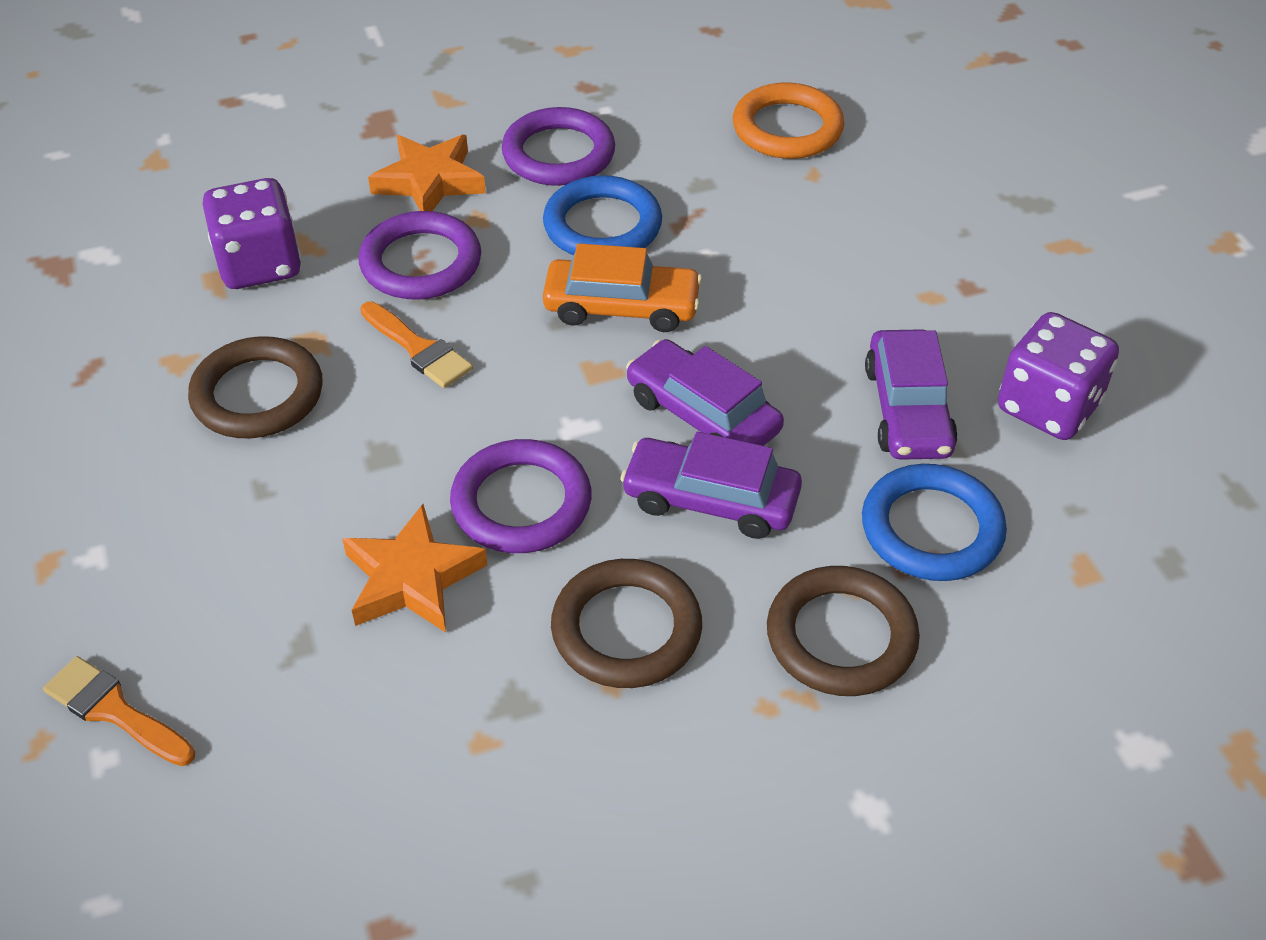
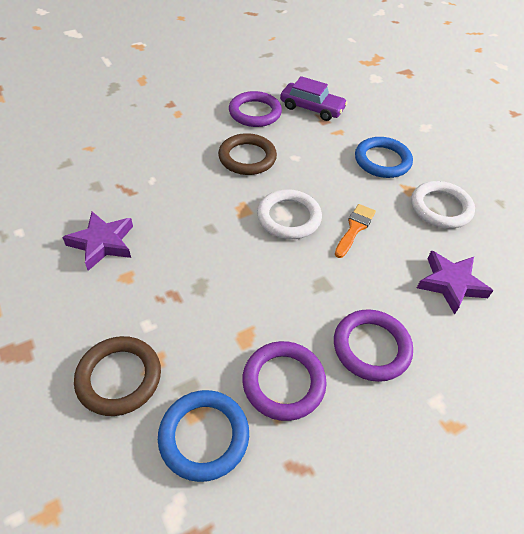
brown ring: [188,336,323,438] [551,559,702,688] [767,566,920,696] = 3 -> [74,336,161,416] [218,133,277,175] = 2
orange brush: [43,656,195,766] [360,302,473,388] = 2 -> [335,204,376,258] = 1
orange car: [543,243,702,332] = 1 -> none = 0
orange ring: [733,83,844,159] = 1 -> none = 0
orange star: [342,504,487,633] [368,135,486,211] = 2 -> none = 0
purple car: [620,432,802,539] [626,339,784,446] [865,329,958,460] = 3 -> [280,76,348,121] = 1
purple dice: [203,178,301,289] [998,312,1119,440] = 2 -> none = 0
purple star: none = 0 -> [62,212,133,271] [417,251,493,315] = 2
white ring: none = 0 -> [257,189,322,239] [411,181,475,229] = 2

